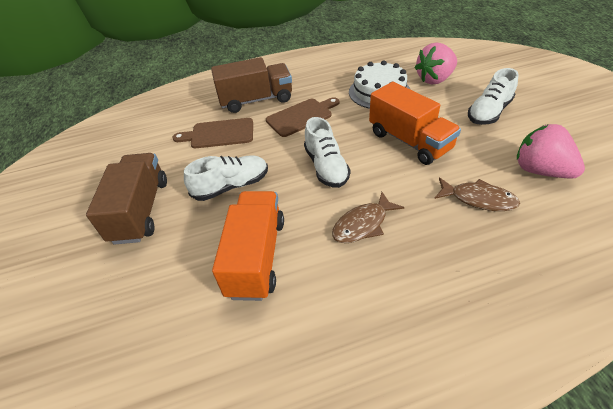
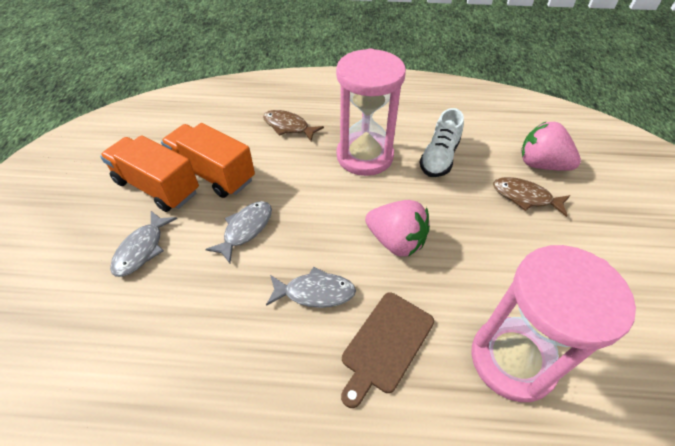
brown cutting board: [173,118,253,148] [266,97,339,137] = 2 -> [341,292,434,408] = 1
brown truck: [86,153,167,245] [211,57,292,113] = 2 -> none = 0
grey fish: none = 0 -> [110,211,177,277] [205,201,272,263] [266,266,356,308] = 3
pink hourglass: none = 0 -> [336,48,406,176] [471,245,636,402] = 2
white cake: [349,61,411,109] = 1 -> none = 0
white shoe: [184,155,268,201] [304,117,350,188] [468,68,518,125] = 3 -> [419,108,464,177] = 1

